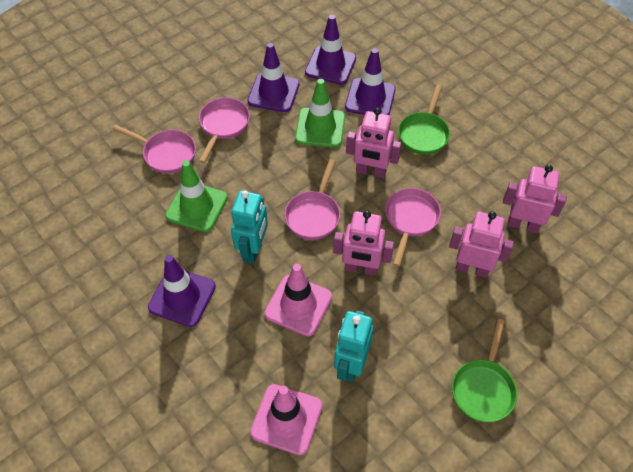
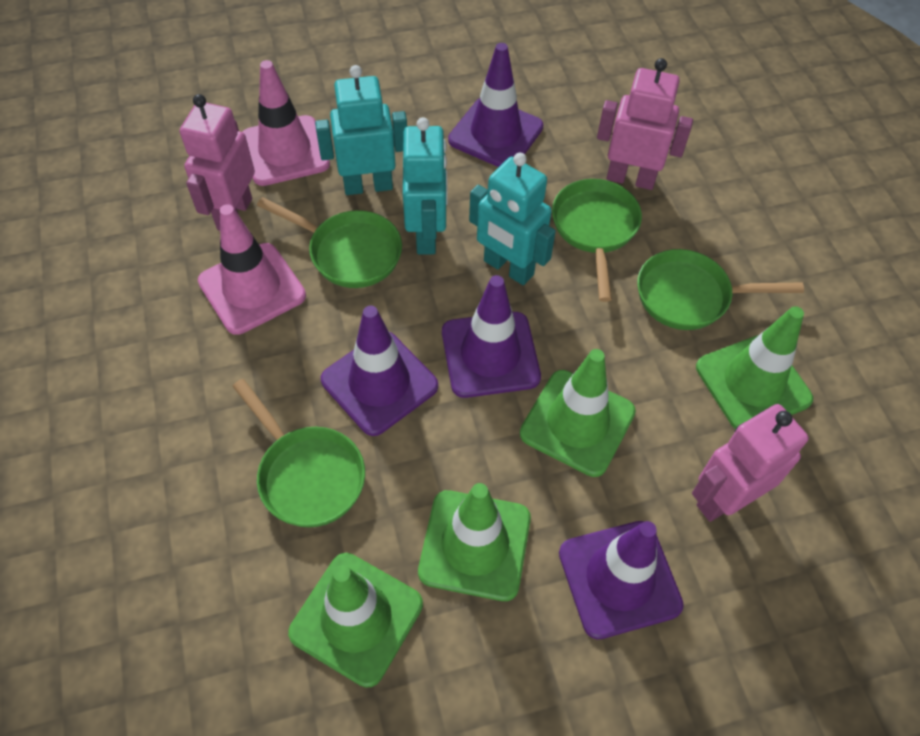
green pan: [398,84,450,155] [452,319,517,422] = 2 -> [232,379,365,528] [257,197,402,288] [552,179,642,302] [637,249,804,330] = 4
green traffic cone: [165,160,228,232] [295,79,345,148] = 2 -> [288,553,423,688] [418,483,531,601] [520,349,636,477] [696,306,813,430] = 4
pink pan: [112,125,196,174] [199,98,250,163] [284,159,340,240] [385,188,441,267] = 4 -> none = 0
pink robot: [333,210,394,276] [346,108,402,179] [449,211,514,278] [503,165,567,233] = 4 -> [180,94,255,231] [597,58,693,190] [692,404,809,522] = 3
turquoise robot: [231,191,268,264] [334,311,373,382] = 2 -> [315,65,407,195] [403,117,448,254] [469,153,556,285] = 3

